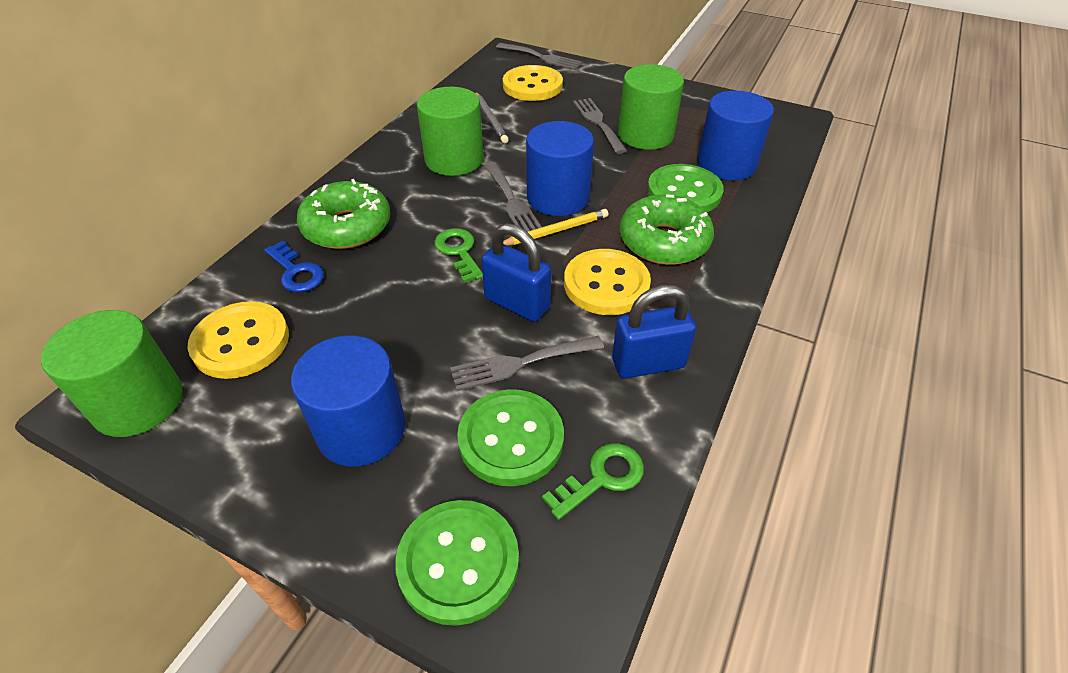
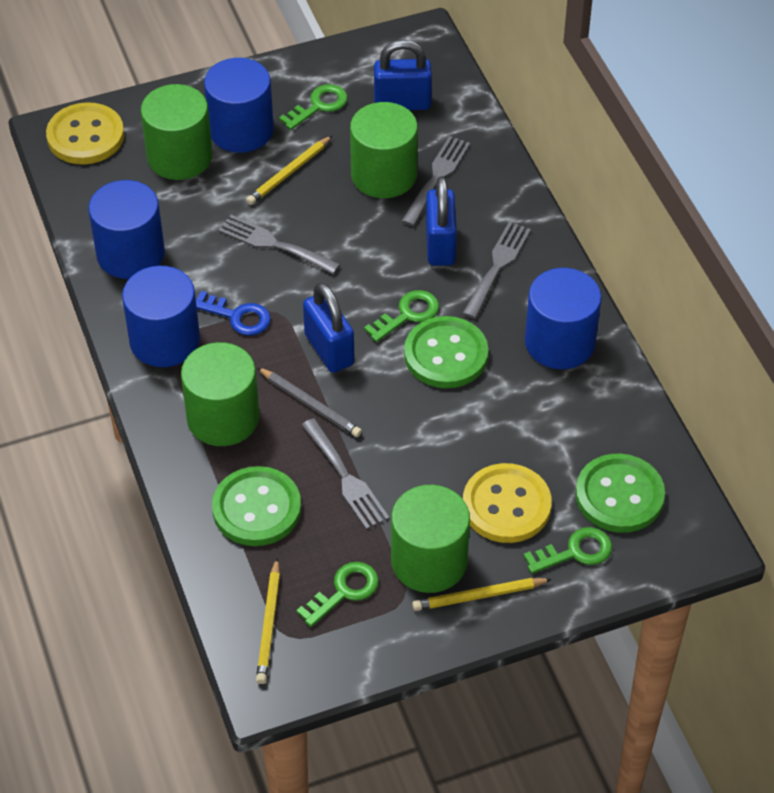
blue cylinder: [291,335,405,467] [526,121,594,216] [697,91,774,180] = 3 -> [88,180,165,279] [122,266,200,367] [204,58,274,153] [525,268,602,369] = 4
blue padlock: [481,223,551,322] [612,285,696,378] = 2 -> [303,282,355,373] [374,40,432,110] [426,176,457,266] = 3
green cylinder: [41,310,182,437] [417,87,484,176] [618,64,684,150] = 3 -> [141,84,213,180] [181,342,259,446] [350,102,418,198] [391,485,470,593] = 4
green donut: [297,179,390,249] [619,194,714,265] = 2 -> none = 0
green key: [434,228,483,283] [542,443,644,520] = 2 -> [279,84,348,130] [296,562,379,627] [364,290,439,342] [523,527,612,574] = 4
yellow button: [187,301,289,379] [503,65,563,101] [564,249,651,315] = 3 -> [46,102,124,165] [463,463,552,543] = 2
yellow pencil: [503,209,608,246] = 1 -> [246,136,332,205] [256,558,280,684] [412,578,552,611] = 3

